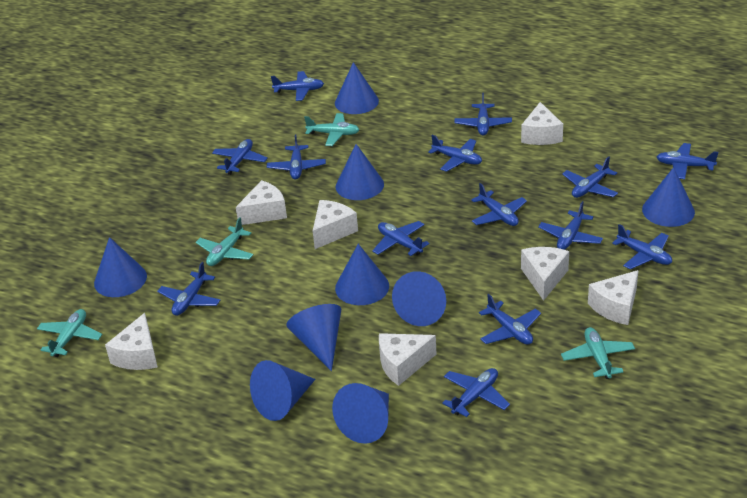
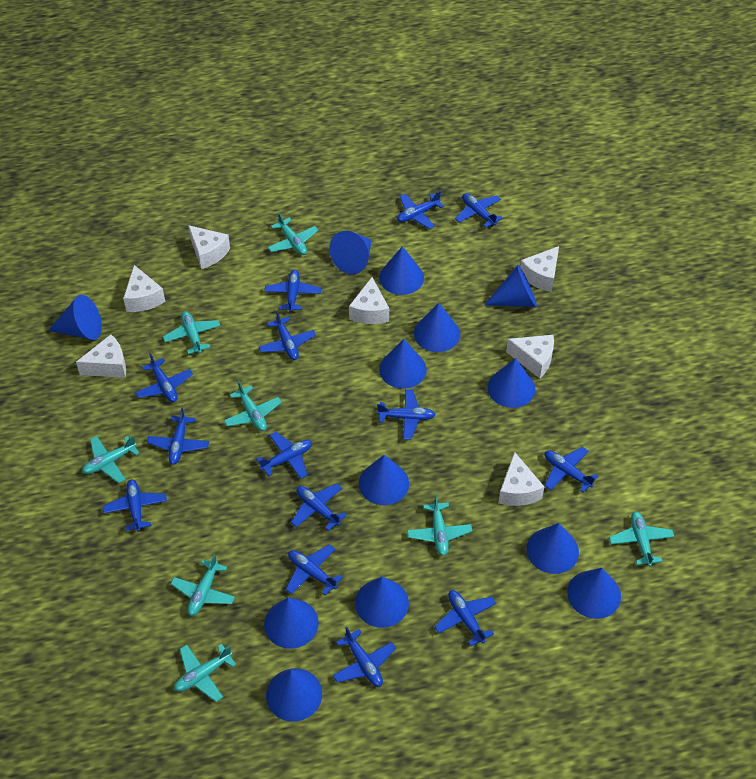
blue cone: [94,237,147,297] [250,360,315,421] [286,304,341,371] [332,383,389,444] [335,62,379,114] [335,144,384,200] [335,244,389,305] [392,271,446,326] [642,167,695,227] = 9 -> [48,295,102,340] [264,598,318,649] [266,668,322,722] [329,231,372,274] [355,577,409,628] [359,455,409,505] [379,246,424,295] [379,339,427,389] [414,303,460,352] [484,265,537,307] [487,358,535,408] [527,523,579,574] [567,568,621,619] = 13
turquoise plane: [37,309,102,357] [196,217,254,266] [304,113,360,146] [561,327,635,379] = 4 -> [82,436,140,483] [163,311,220,354] [171,554,235,616] [174,644,236,702] [224,381,282,431] [268,212,318,255] [407,494,472,556] [609,512,674,567] = 8

